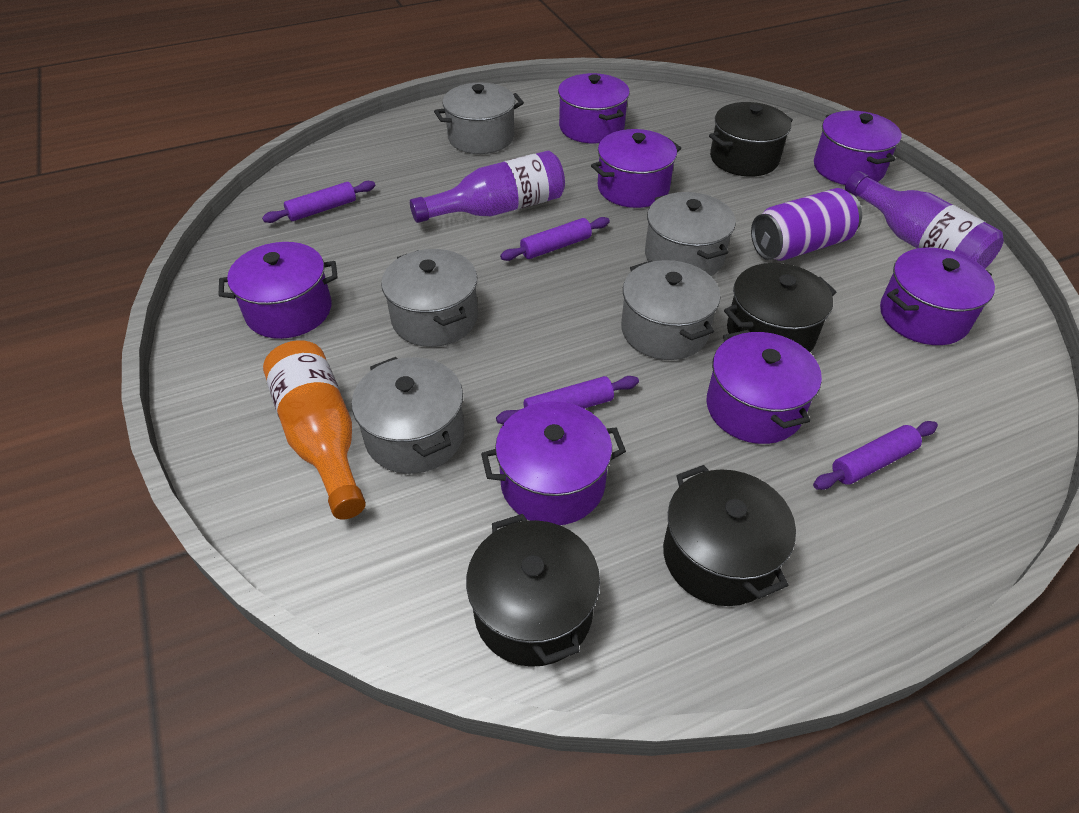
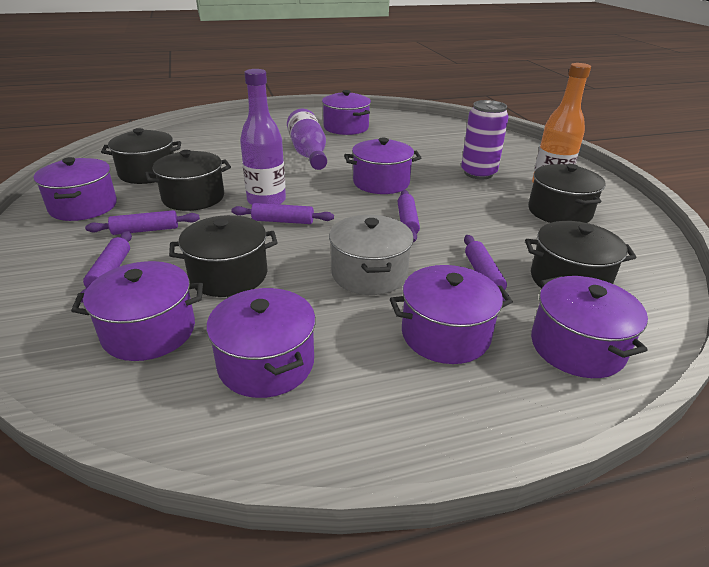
black pot: [466,514,600,667] [663,465,796,606] [709,102,793,177] [724,263,836,352] = 4 -> [101,128,181,184] [145,150,231,211] [169,215,278,297] [525,221,637,289] [528,164,606,223] = 5
grey pot: [352,357,464,474] [381,249,478,347] [434,82,524,154] [621,260,721,360] [645,192,736,276] = 5 -> [329,215,414,295] = 1
purple rolling pin: [262,181,375,223] [496,376,639,424] [500,217,610,261] [813,421,938,490] = 4 -> [81,231,132,303] [85,210,200,235] [231,203,334,224] [398,190,420,242] [464,235,507,301] = 5

